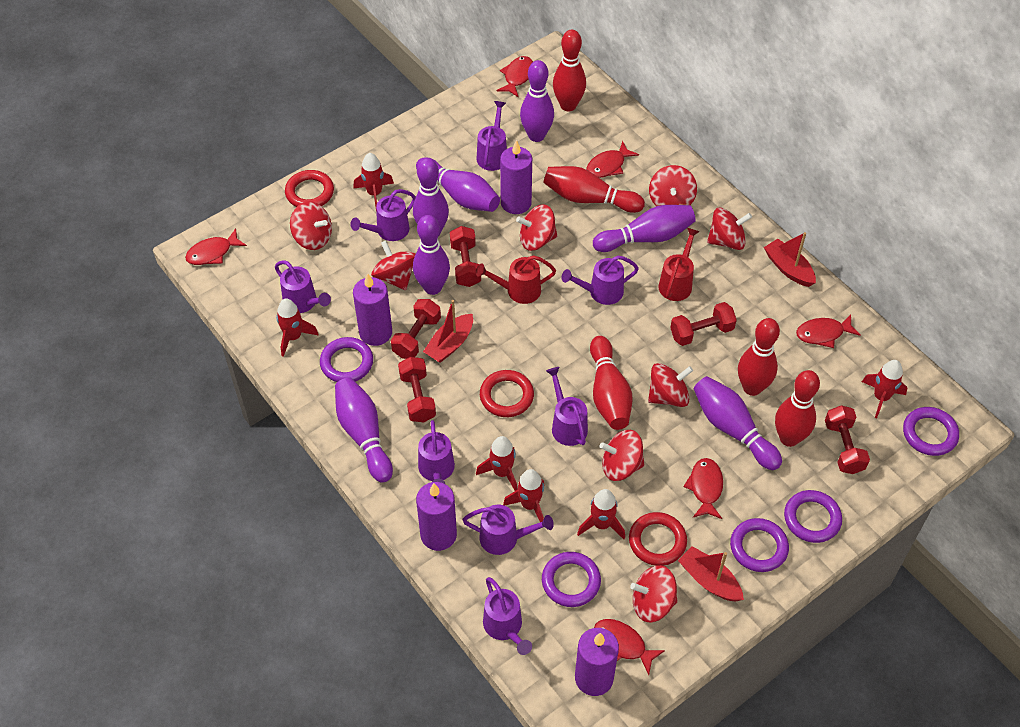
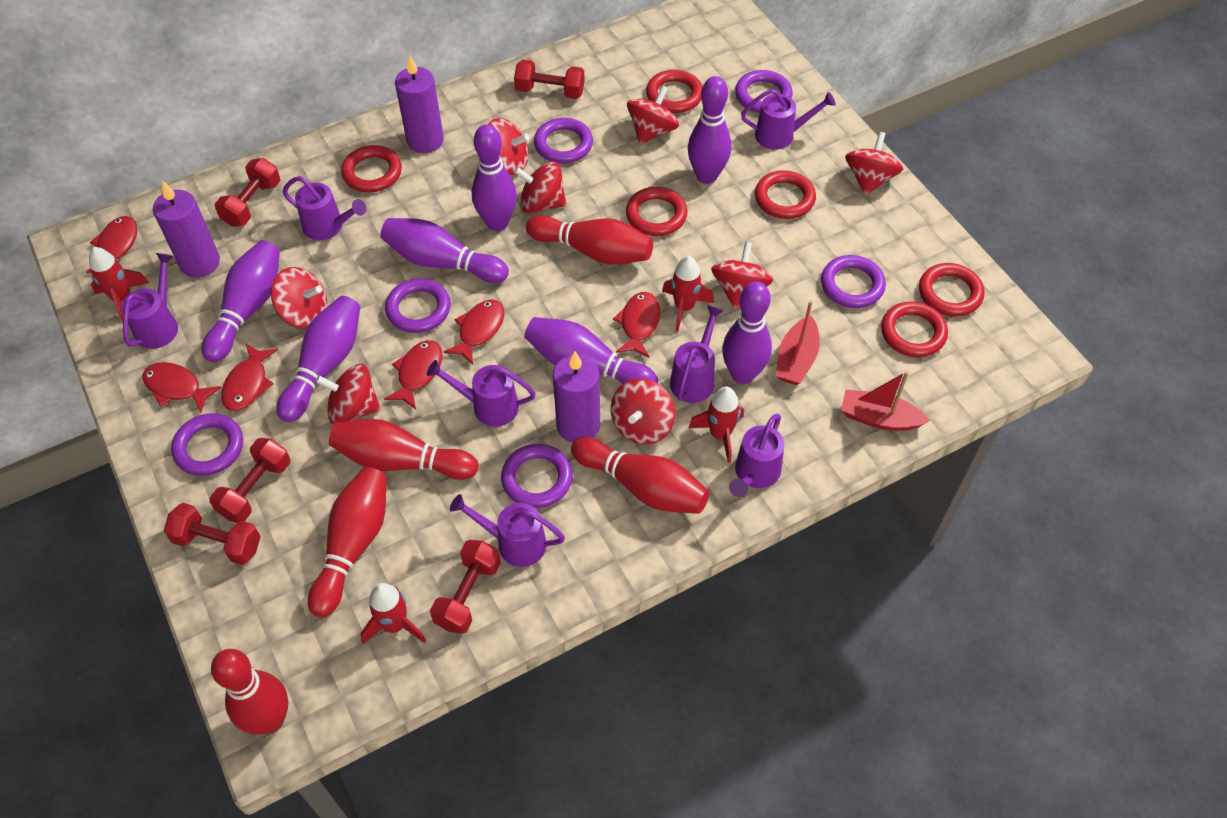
purple candle: [353,273,392,346] [416,482,457,551] [500,140,532,214] [575,628,619,696] = 4 -> [153,180,220,278] [395,55,444,153] [553,352,600,443] = 3
purple ring: [320,337,373,382] [542,552,601,607] [730,518,789,572] [784,490,842,543] [903,407,959,456] = 5 -> [171,413,243,476] [385,278,451,333] [501,444,573,508] [534,118,593,163] [735,70,793,113] [821,255,886,308] = 6
purple watering can: [275,260,331,313] [350,189,416,241] [418,420,455,484] [462,505,554,555] [476,101,507,171] [483,577,532,655] [546,367,588,446] [562,256,639,305] = 8 -> [121,253,178,349] [283,176,366,240] [427,360,536,427] [450,494,565,567] [670,305,724,403] [729,414,784,497] [741,89,836,150] = 7
red boat: [423,300,473,363] [678,546,744,601] [764,232,816,287] = 3 -> [776,301,820,385] [841,371,930,431] = 2
red ring: [285,170,334,207] [480,370,534,417] [629,512,687,566] = 3 -> [341,145,402,192] [626,187,687,236] [646,70,702,113] [755,170,816,219] [881,301,948,357] [919,263,985,317] = 6
red rocket: [276,298,319,357] [353,153,394,206] [476,436,518,491] [503,469,544,522] [577,489,625,539] [862,360,907,418] = 6 -> [89,247,149,322] [361,583,426,644] [662,256,714,332] [688,386,744,463] = 4
red watering can: [476,255,556,304] [659,228,700,301] = 2 -> none = 0

